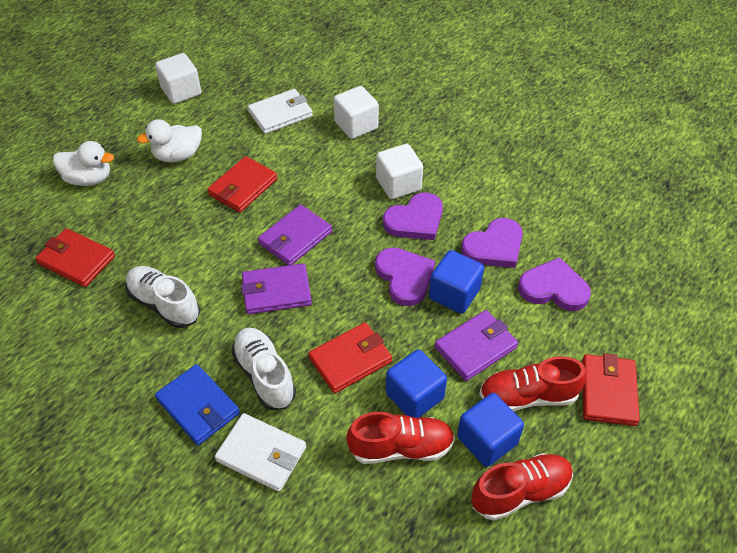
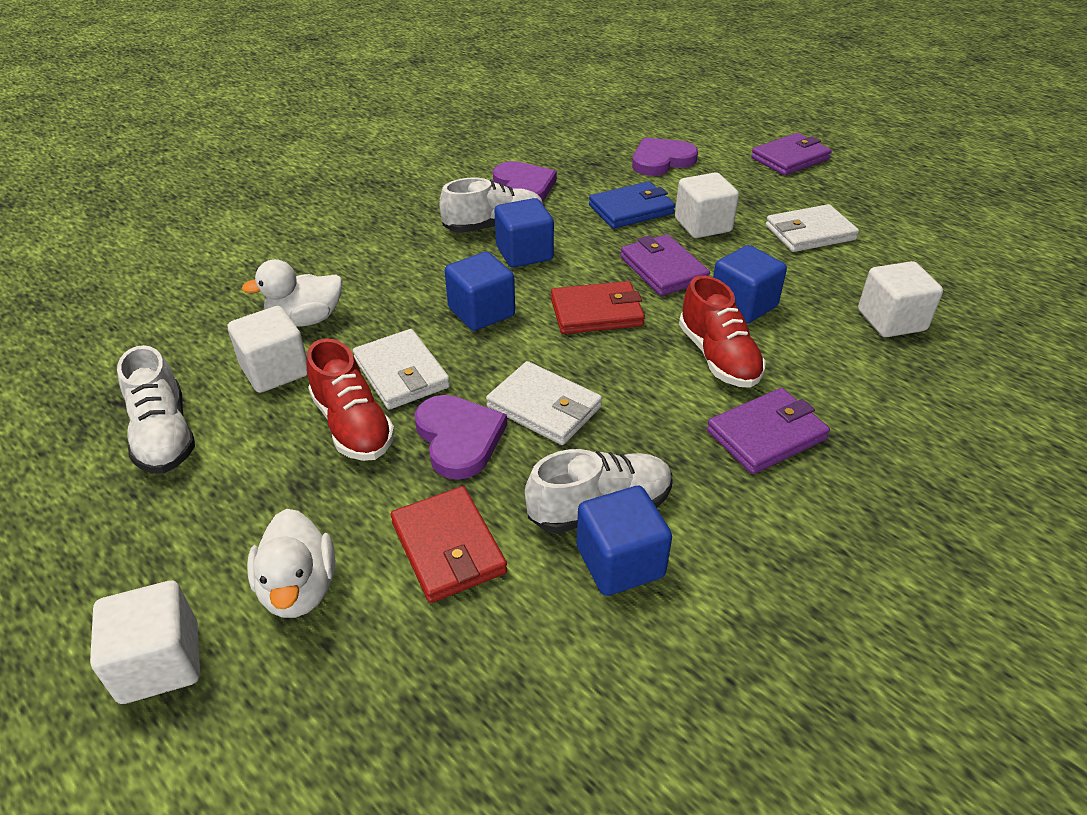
blue cube: [386,349,447,418] [429,250,484,314] [457,393,524,467] = 3 -> [445,252,515,331] [494,198,554,267] [577,486,672,596] [713,245,787,324] = 4
purple heart: [375,247,435,306] [383,193,443,240] [461,218,523,268] [518,257,591,311] = 4 -> [415,395,507,480] [493,161,557,202] [632,138,698,176] = 3
red shoe: [346,412,455,464] [471,453,573,521] [479,356,586,411] = 3 -> [307,338,395,461] [679,275,766,388] = 2
red wallet: [35,228,115,287] [207,156,278,213] [308,322,392,393] [582,353,640,426] = 4 -> [391,486,507,603] [551,281,645,334] = 2
white cube: [155,53,202,104] [334,86,379,139] [376,144,423,199] = 3 -> [90,581,200,704] [228,306,307,393] [675,172,739,238] [858,261,943,337] = 4
white shoe: [125,266,200,328] [231,327,296,410] = 2 -> [117,345,195,473] [440,178,544,233] [525,449,673,533] = 3
white wallet: [215,413,306,492] [248,89,313,134] = 2 -> [353,329,450,410] [486,361,602,445] [766,204,859,252] = 3

